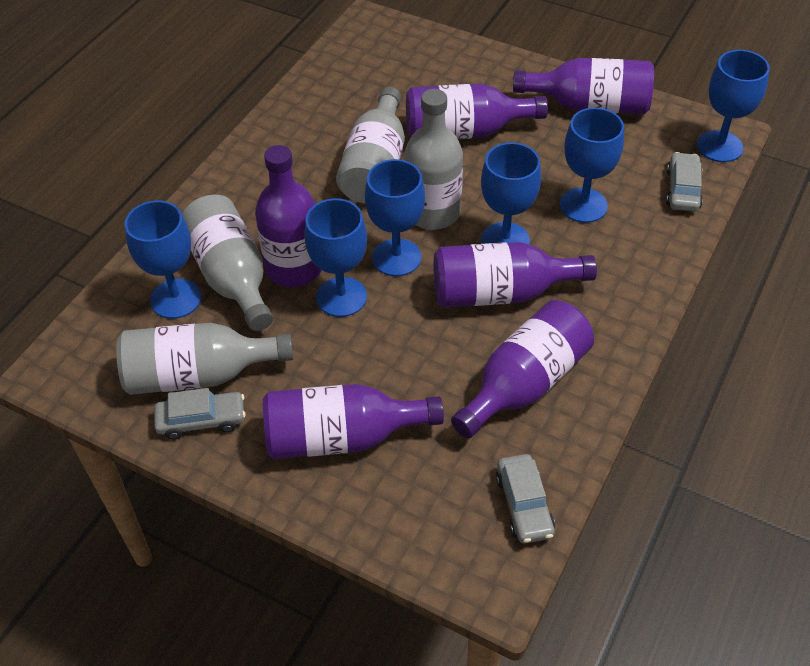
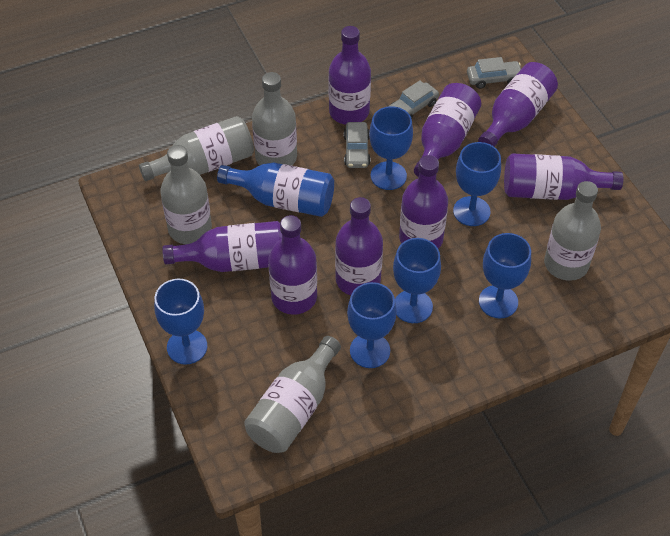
blue bottle: none = 0 -> [217,162,334,217] = 1
grey bottle: [116,323,293,395] [182,195,273,331] [336,87,405,203] [404,89,463,230] = 4 -> [139,116,254,181] [160,145,212,244] [244,336,341,453] [252,72,297,166] [544,181,601,281] = 5
purple bottle: [255,145,322,287] [263,384,444,459] [406,84,548,139] [434,242,597,308] [451,300,594,438] [513,58,654,114] = 6 -> [162,221,282,272] [268,215,317,315] [328,26,371,125] [335,197,383,295] [399,155,448,249] [414,83,481,177] [478,62,558,147] [504,153,623,200] = 8

